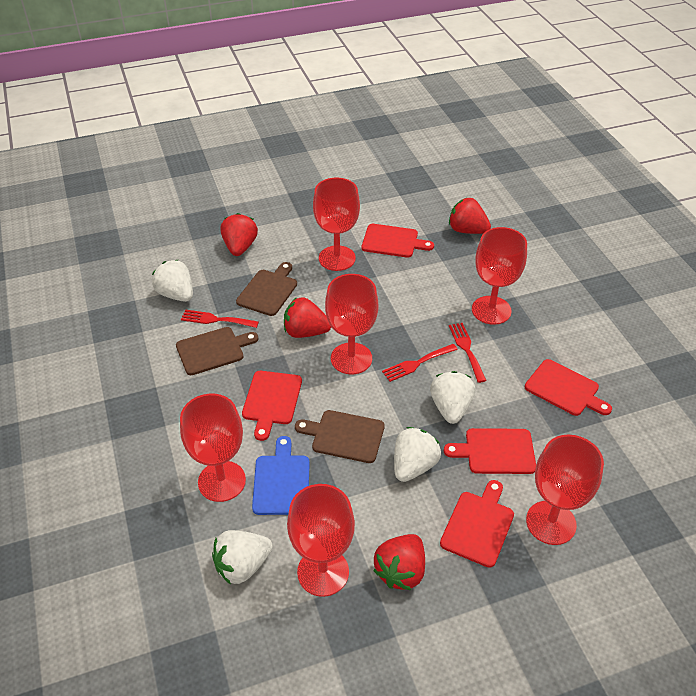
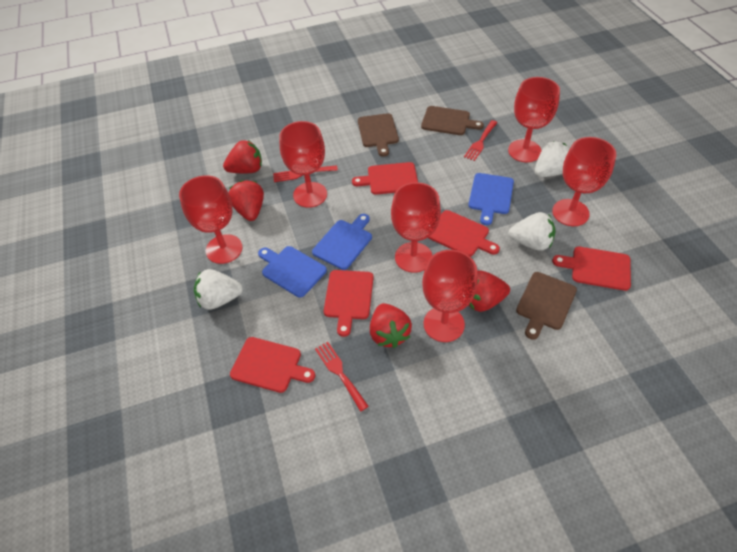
blue cutting board: [252,436,310,515] = 1 -> [258,246,327,298] [312,214,372,270] [468,173,514,225] = 3
white strawberry: [152,260,193,302] [212,530,273,585] [394,427,441,482] [430,371,475,424] = 4 -> [194,269,243,310] [509,212,555,251] [535,141,570,177] = 3

